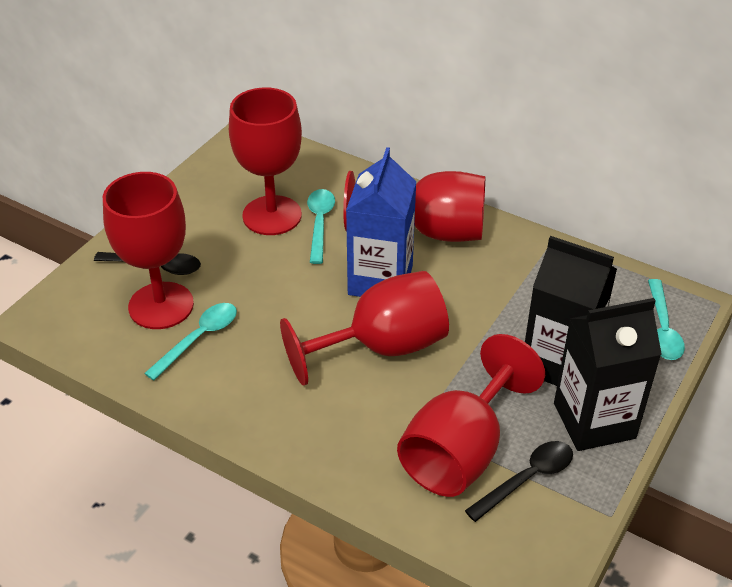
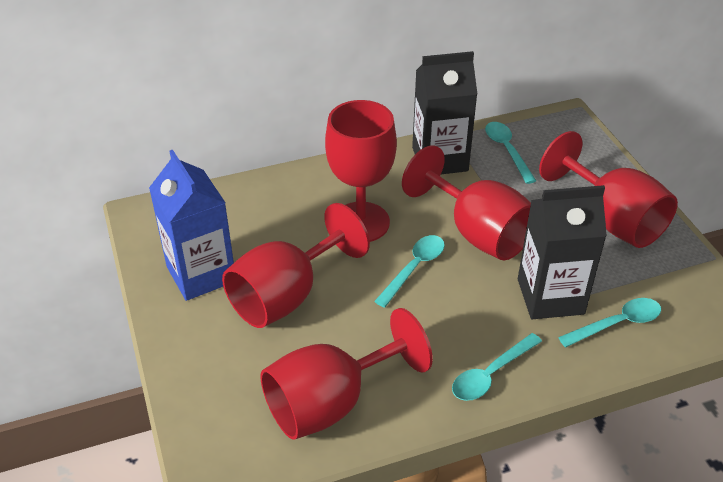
black spoon: [94,252,201,275] [465,441,573,522] = 2 -> none = 0
turquoise spoon: [144,303,237,380] [307,189,335,264] [648,279,685,360] = 3 -> [374,235,445,308] [452,333,542,401] [485,122,536,184] [558,298,661,347] = 4

